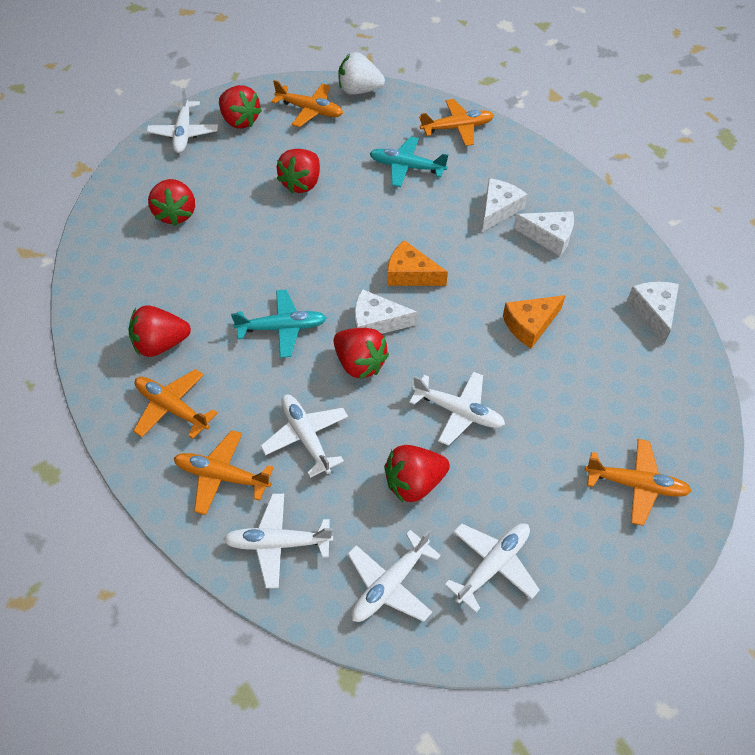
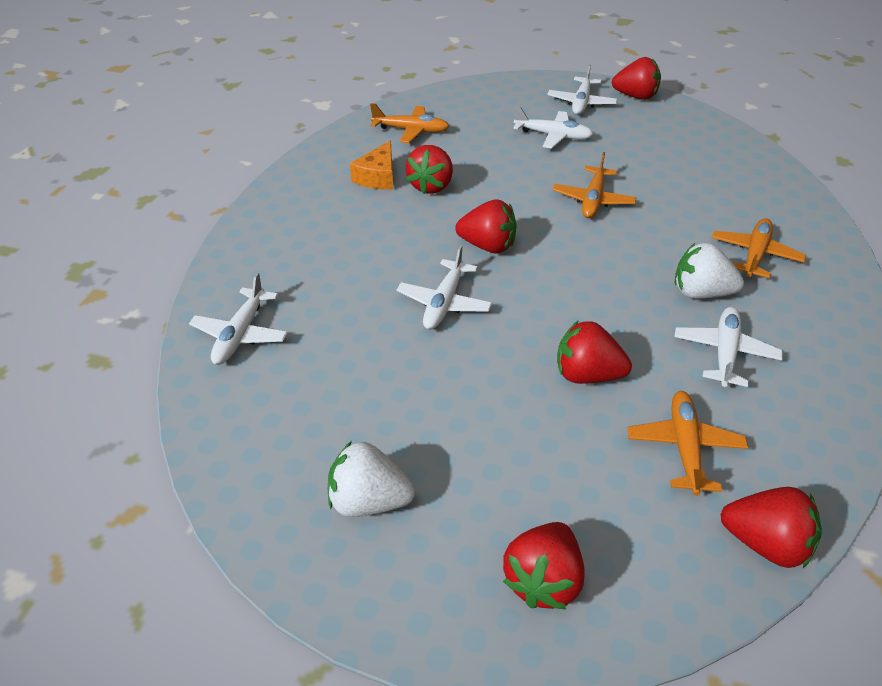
orange cheese: [387,240,448,286] [503,295,566,348] = 2 -> [350,141,393,190] = 1
orange plane: [133,369,218,439] [174,430,274,515] [271,80,343,127] [419,99,494,146] [585,439,692,526] = 5 -> [370,103,450,143] [553,152,637,218] [628,391,748,496] [712,218,806,278] = 4
turquoise plane: [231,290,326,358] [369,136,448,187] = 2 -> none = 0
white cheese: [355,289,417,334] [482,178,527,232] [513,211,574,256] [627,282,679,343] = 4 -> none = 0
white plane: [147,88,218,153] [223,494,333,588] [261,395,348,478] [348,530,441,622] [409,372,505,446] [444,523,540,613] = 6 -> [189,273,288,365] [397,245,492,330] [513,106,593,149] [547,64,617,115] [674,307,782,387] = 5
white strawberry: [338,52,385,95] = 1 -> [328,441,415,517] [675,243,744,299] = 2

